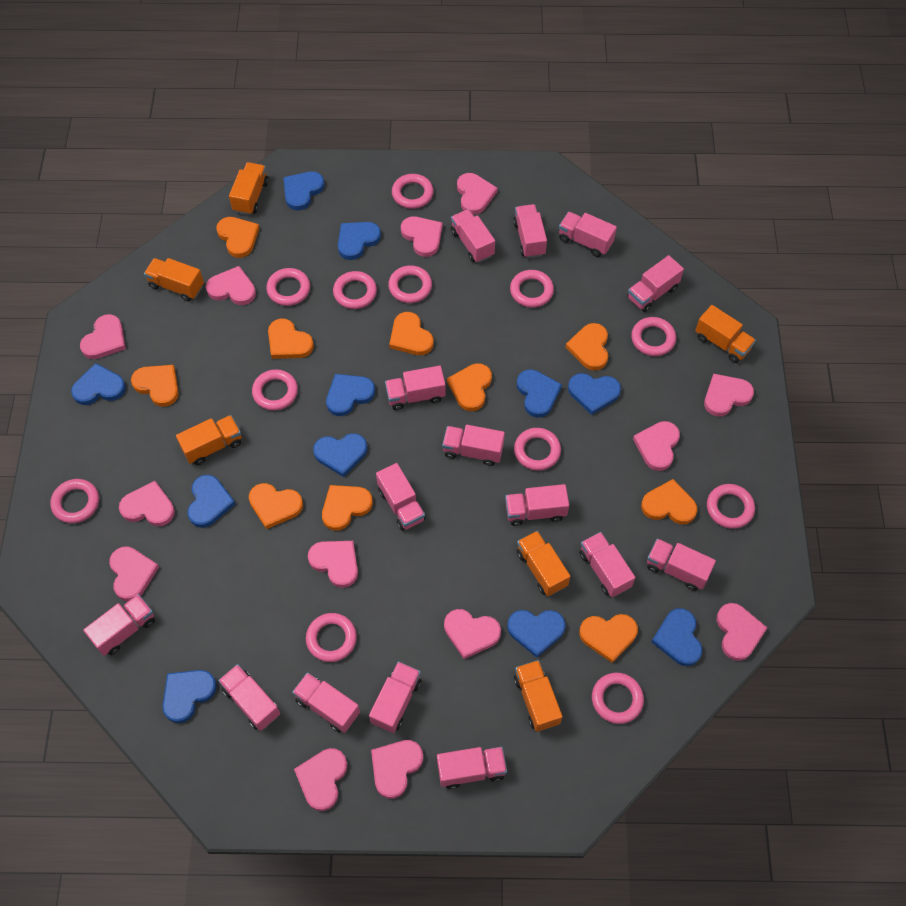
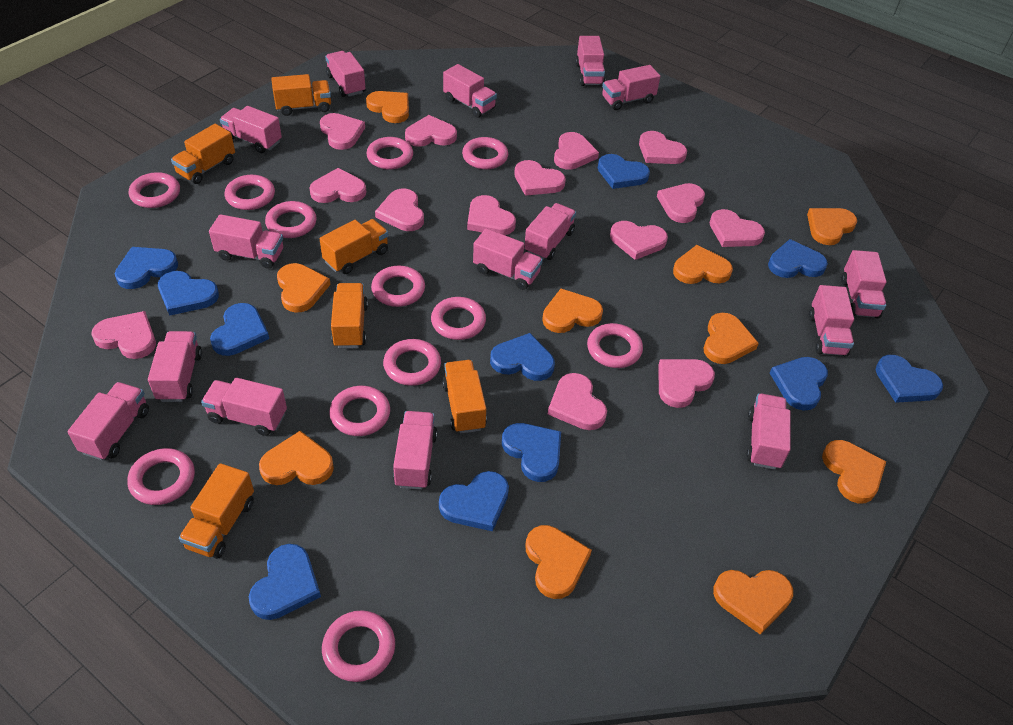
pink heart: [80,314,126,359] [109,546,159,601] [119,481,175,526] [206,266,256,305] [294,748,347,811] [308,541,358,588] [371,740,423,799] [401,216,442,257] [444,609,501,659] [457,173,498,215] [633,421,680,471] [704,374,754,416] [717,603,767,661] = 13 -> [91,311,156,359] [309,168,366,203] [320,113,365,150] [375,189,424,231] [405,115,457,147] [467,195,516,235] [514,160,566,196] [548,373,607,430] [554,132,599,170] [610,221,668,260] [639,131,687,164] [657,183,705,223] [658,359,715,408] [710,209,765,247] = 14

